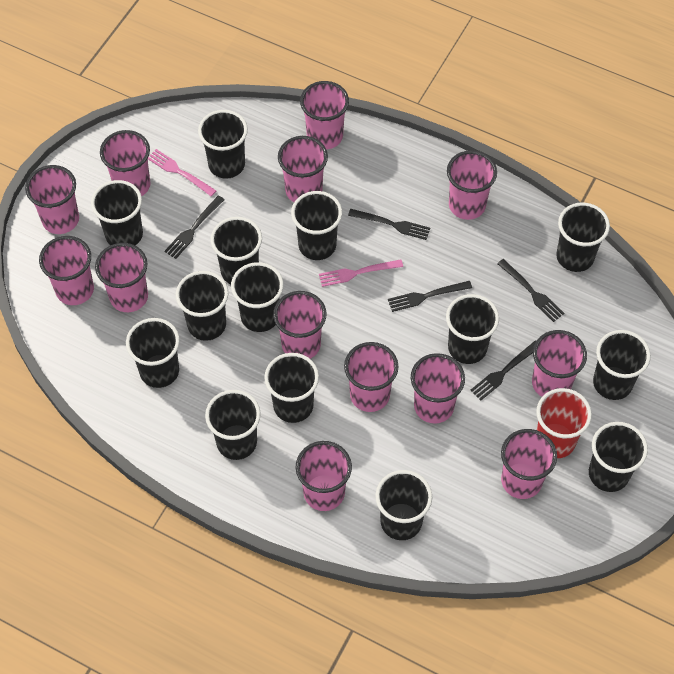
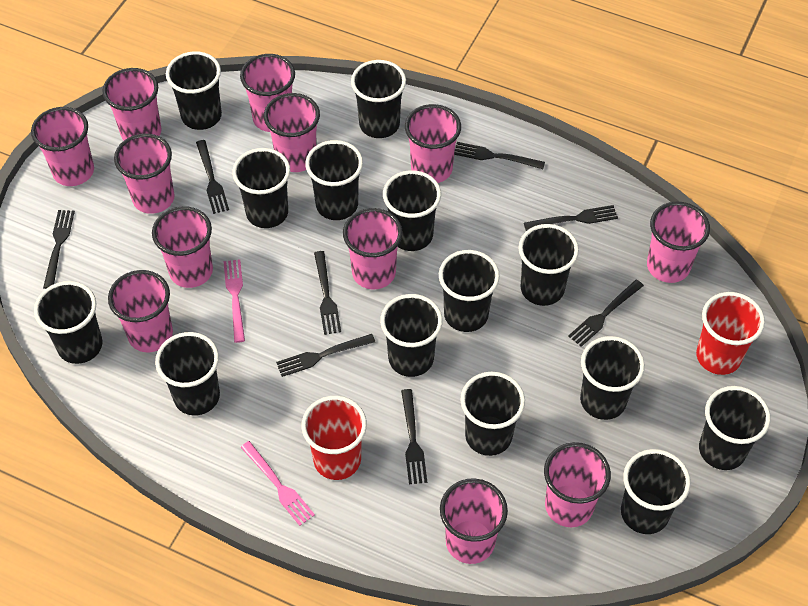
black fork: [164,196,224,259] [348,209,430,240] [388,281,472,312] [470,341,536,400] [497,259,564,322] = 5 -> [43,210,75,289] [196,140,229,214] [276,334,375,377] [314,251,341,335] [401,389,427,484] [454,142,545,169] [524,205,618,231] [568,280,644,347] = 8
pink cup: [25,165,79,234] [39,236,94,305] [95,243,148,312] [100,130,151,196] [273,291,327,359] [278,136,328,202] [296,441,352,511] [300,81,349,149] [344,342,399,412] [411,353,465,424] [447,150,497,220] [501,429,557,499] [532,330,587,397] = 13 -> [31,107,94,186] [102,68,162,140] [108,270,173,352] [114,134,175,214] [152,206,213,288] [240,54,295,132] [264,93,320,172] [343,208,402,289] [405,104,461,183] [440,478,508,564] [544,442,611,527] [647,201,710,283] = 12
red cup: [536,388,592,458] = 1 -> [302,396,367,480] [696,292,765,375] = 2

